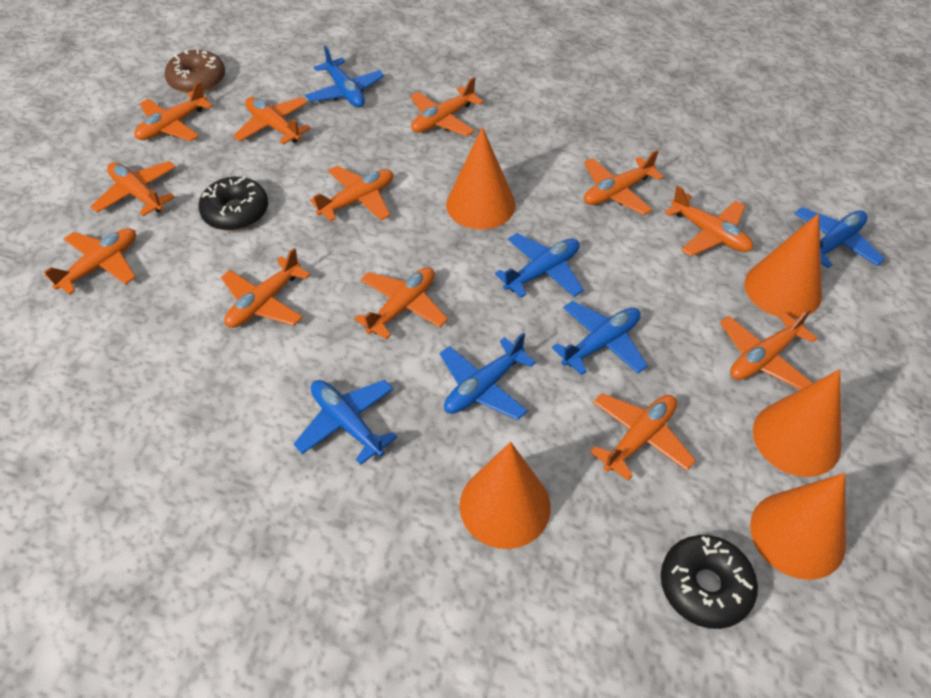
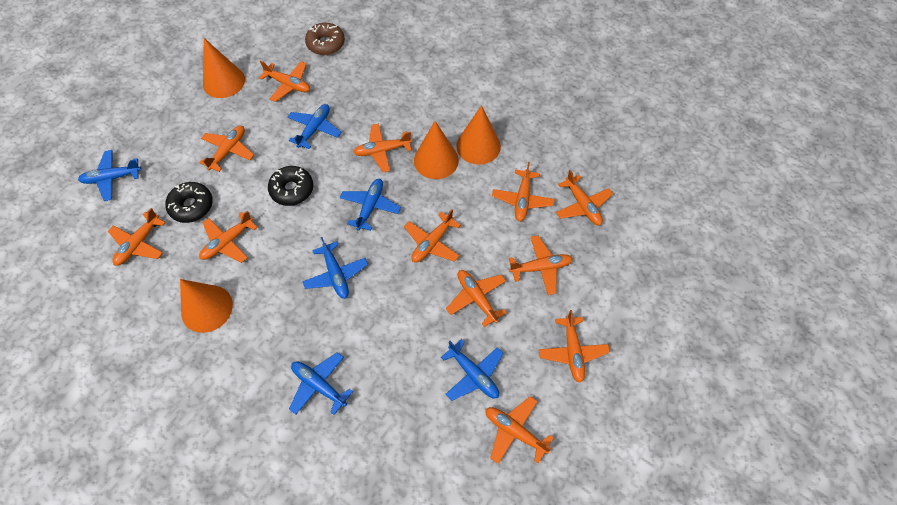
orange cone: [446,127,516,230] [460,442,551,549] [745,213,822,319] [750,473,846,580] [753,369,841,477] = 5 -> [180,279,233,333] [203,38,245,98] [414,121,459,179] [456,105,501,165] = 4

